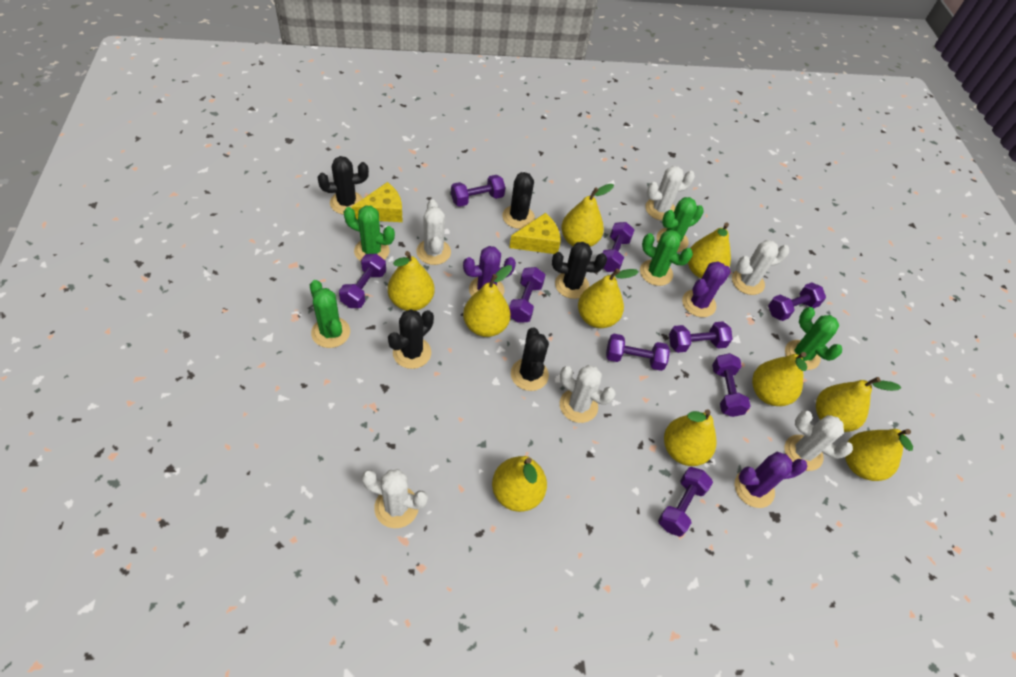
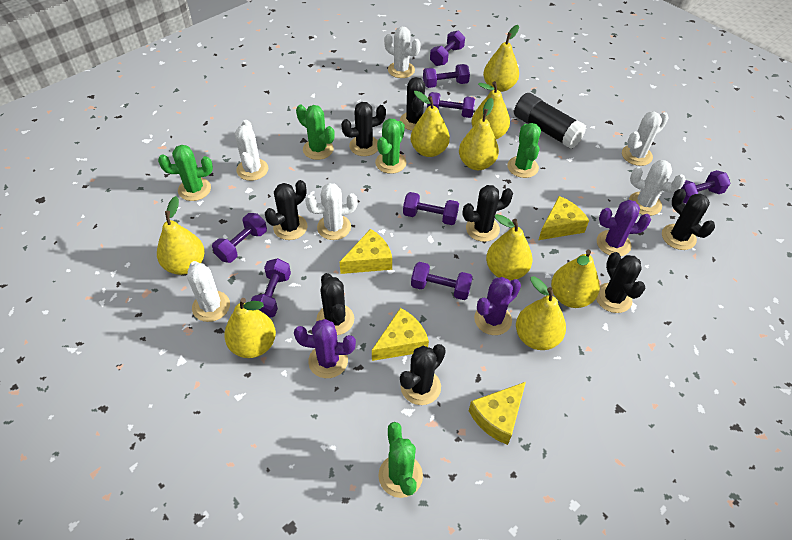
black cactus: [317,156,369,214] [388,309,434,369] [502,172,535,229] [511,327,549,391] [552,242,607,299] = 5 -> [265,180,308,240] [316,273,354,335] [341,102,386,156] [400,77,425,131] [400,344,446,405] [463,185,513,242] [596,252,645,313] [662,188,715,250] = 8
black glue stick: none = 0 -> [514,93,586,149] = 1
purple dumbbell: [339,254,386,308] [451,175,505,207] [509,267,545,323] [603,222,634,272] [606,334,670,371] [658,467,713,537] [669,321,732,353] [712,353,751,417] [768,282,826,321] = 9 -> [212,213,267,263] [251,258,291,318] [403,192,459,225] [411,262,473,300] [423,64,470,88] [427,92,475,118] [430,30,465,66] [674,170,730,204] = 8
yellow cheese: [352,182,403,222] [509,213,561,254] = 2 -> [340,229,392,274] [372,308,429,361] [469,382,526,445] [539,196,589,240] = 4
yellow pear: [388,251,434,311] [463,265,512,337] [492,456,547,512] [561,184,614,247] [578,269,639,328] [664,409,716,466] [688,222,731,278] [752,352,807,406] [816,377,901,432] [845,429,913,481] = 10 -> [157,196,205,275] [224,298,276,358] [410,91,450,157] [459,98,499,170] [472,81,510,139] [483,25,519,92] [486,214,532,281] [516,276,566,350] [551,250,600,308] = 9

